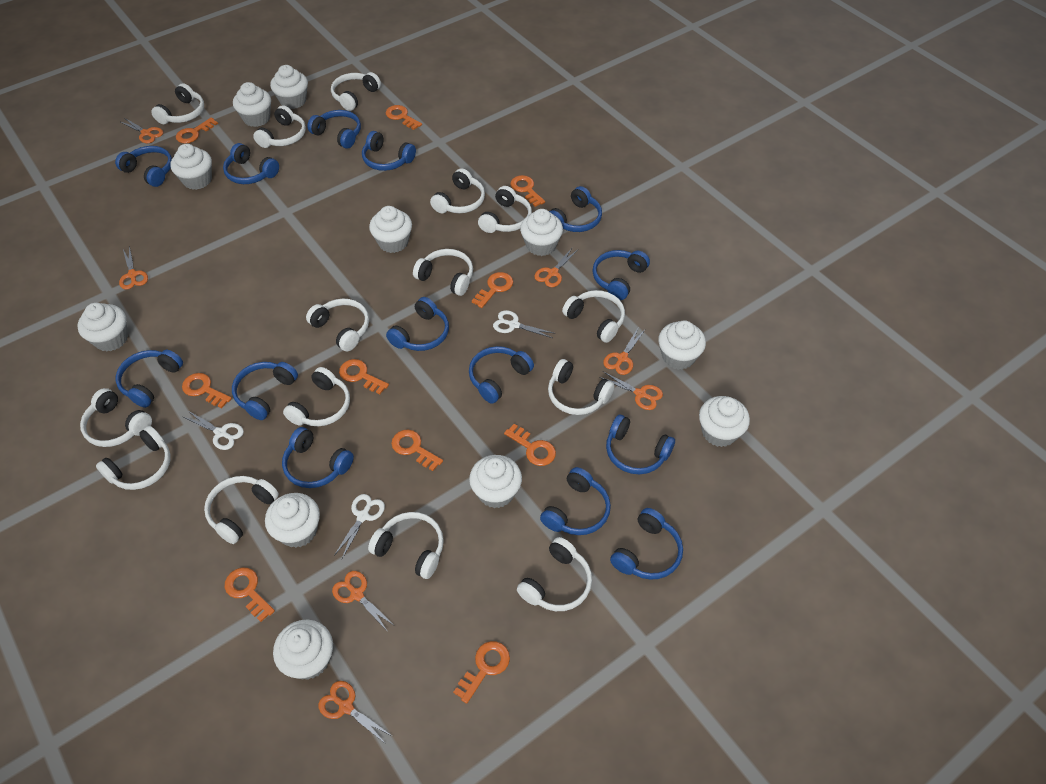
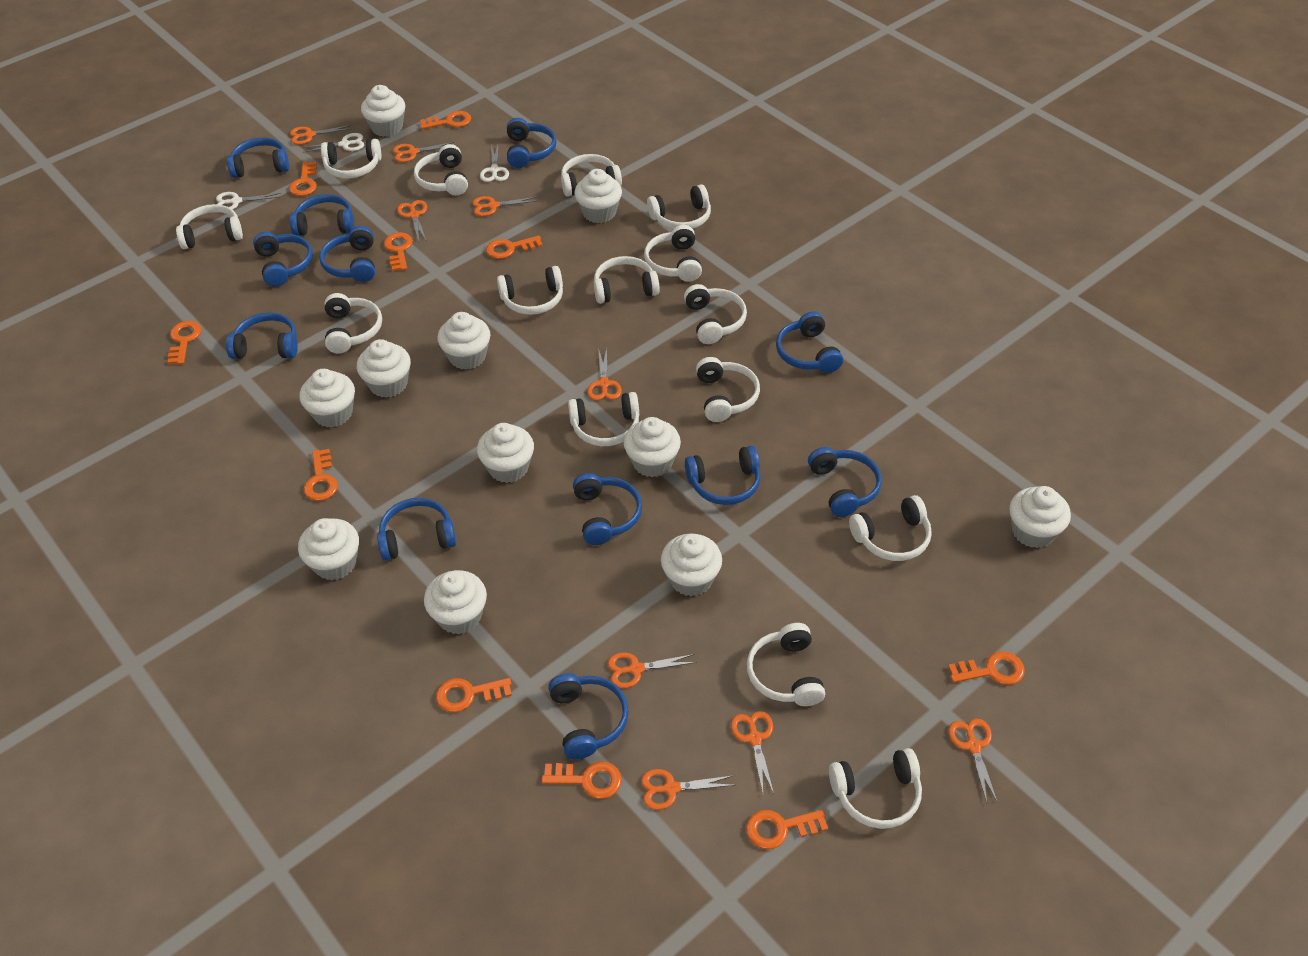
blue headphones: [115,146,172,187] [116,350,183,408] [223,143,279,184] [232,362,298,420] [282,427,354,488] [307,110,361,149] [362,131,416,171] [386,297,449,351] [469,346,534,403] [540,467,611,535] [549,186,602,232] [593,250,650,300] [606,415,675,474] [610,508,683,580] = 14 -> [226,312,298,359] [227,137,289,178] [253,232,313,287] [290,194,354,236] [319,226,375,282] [377,498,456,560] [507,118,557,168] [548,673,629,760] [573,473,642,545] [685,445,761,505] [776,311,843,373] [808,447,882,517] = 12
orange scissors: [119,246,148,289] [121,118,163,143] [318,681,392,744] [332,571,395,632] [534,247,578,287] [599,371,663,410] [603,328,645,375] = 7 -> [290,125,352,145] [393,142,454,162] [397,200,427,242] [472,196,536,216] [587,348,622,400] [607,652,696,688] [641,769,734,810] [731,711,774,794] [948,719,998,803] = 9

